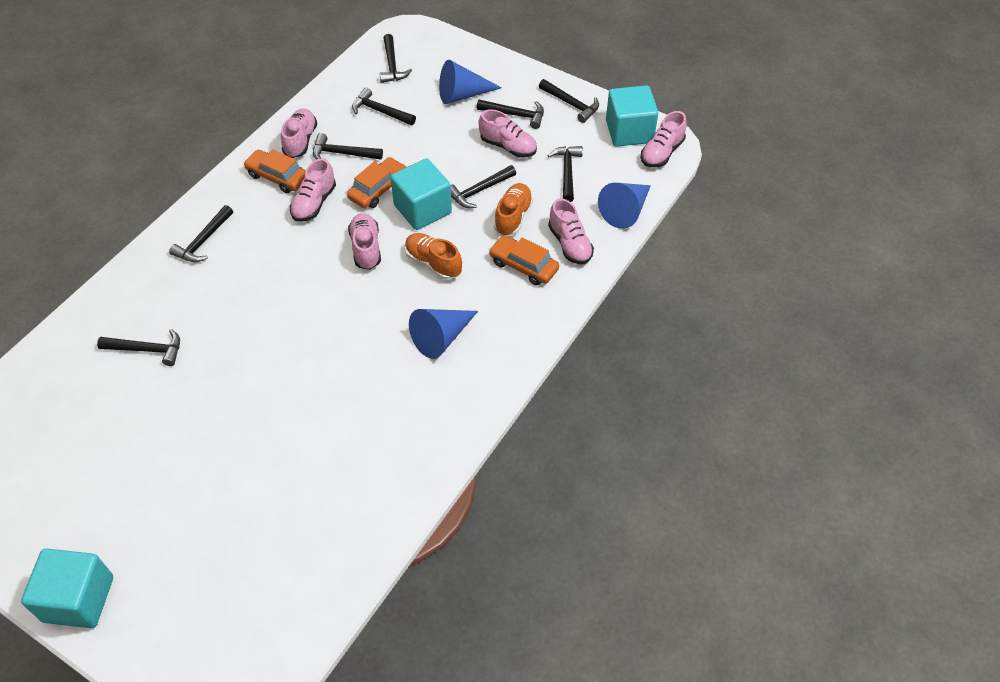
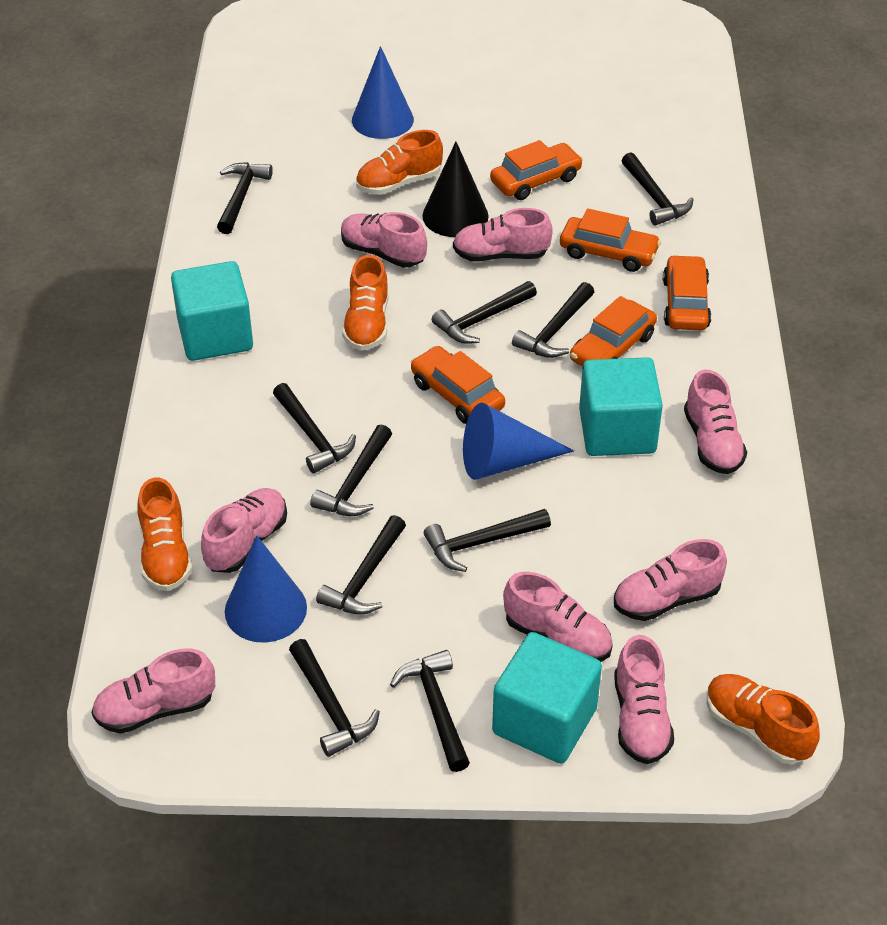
black cone: none = 0 -> [422,142,488,237] = 1
black hammer: [97,329,180,366] [169,205,233,262] [313,133,383,160] [352,88,416,125] [380,34,412,83] [450,165,516,208] [476,100,544,129] [539,79,599,123] [547,146,583,202] = 9 -> [217,162,273,234] [273,383,356,473] [289,639,380,757] [310,424,392,516] [316,515,406,615] [390,650,470,772] [424,509,551,572] [431,281,537,344] [512,282,594,358] [622,153,694,225] = 10
orange car: [243,149,306,193] [347,157,407,208] [489,235,559,285] = 3 -> [411,346,505,424] [490,140,583,200] [560,208,661,272] [570,296,657,367] [663,255,711,330] = 5
orange shoe: [405,233,462,280] [494,183,533,236] = 2 -> [138,478,192,591] [342,255,389,351] [356,130,443,195] [707,674,820,764] = 4
pink shoe: [281,109,317,158] [290,158,336,222] [348,213,381,270] [479,109,537,157] [548,198,594,264] [641,111,687,167] = 6 -> [92,648,215,734] [201,488,287,573] [341,212,427,268] [453,208,553,261] [503,572,613,662] [614,539,727,621] [614,635,674,764] [684,370,747,474] = 8

